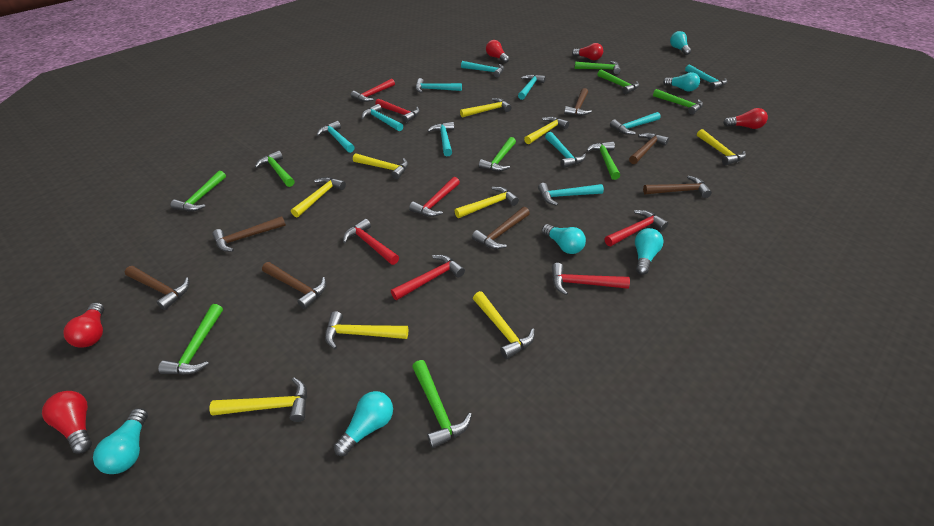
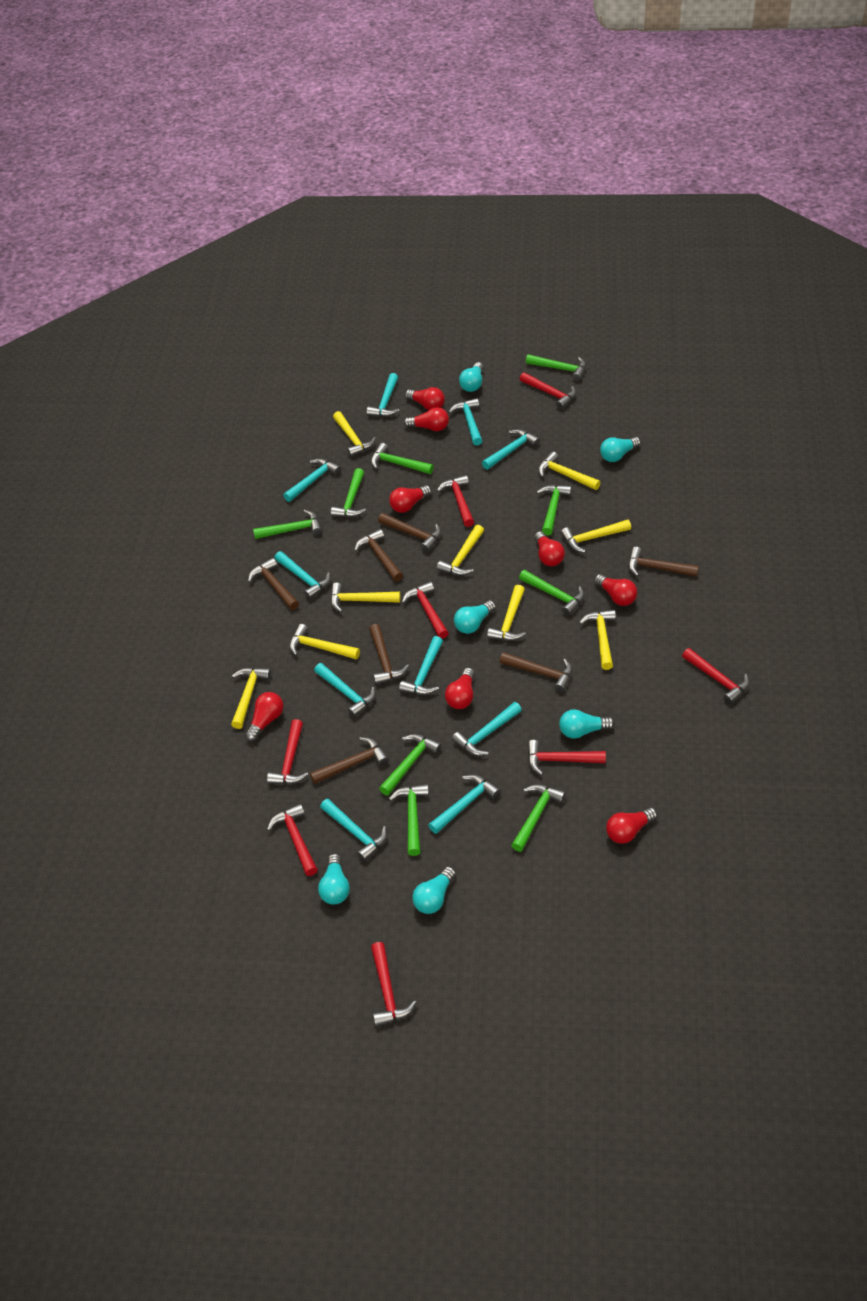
red hammer: [343,219,399,265] [351,79,395,102] [375,98,420,123] [391,255,465,300] [409,177,460,217] [552,263,630,295] [604,210,668,246] = 7 -> [267,719,309,784] [267,804,318,876] [371,942,417,1027] [402,581,449,639] [437,475,474,527] [520,372,576,409] [528,740,606,776] [682,648,750,704] = 8
red light bulb: [42,391,92,453] [63,302,104,348] [486,40,509,63] [572,43,603,60] [723,108,768,129] = 5 -> [245,692,284,742] [389,485,431,513] [404,407,449,431] [405,387,445,410] [445,668,475,709] [534,531,565,566] [594,574,637,606] [606,807,657,844] = 8

